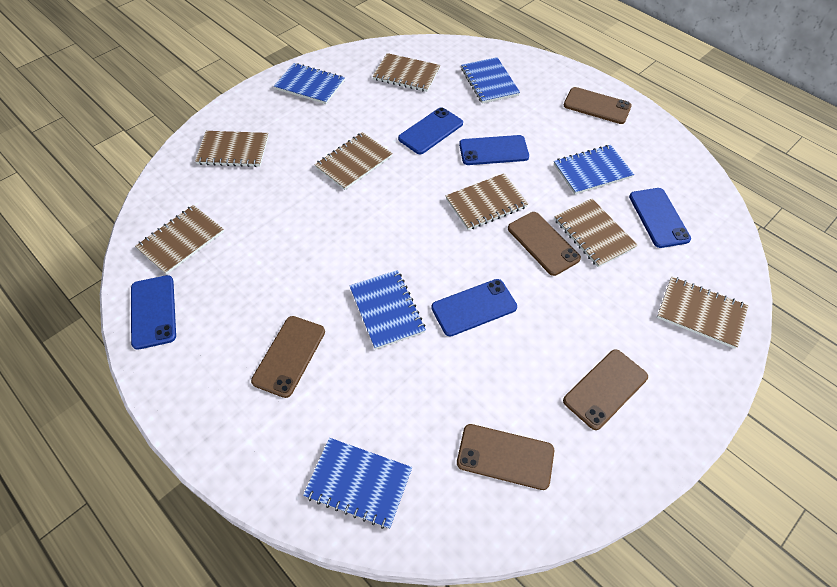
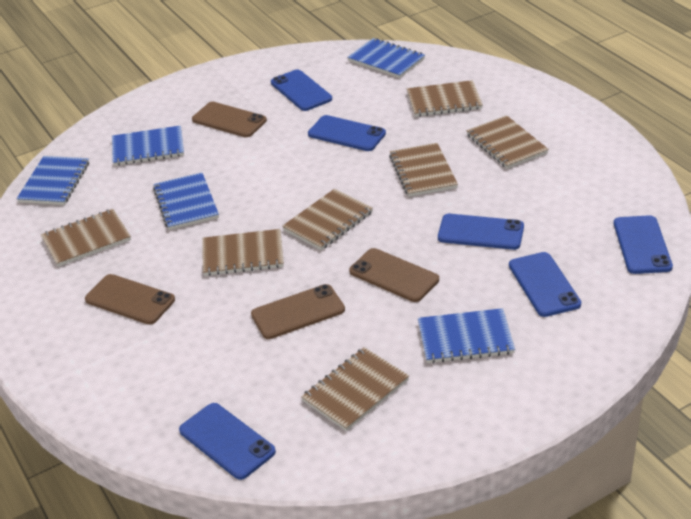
blue phone: [131,275,176,350] [398,107,463,154] [431,279,517,336] [459,135,529,165] [629,188,691,248] = 5 -> [179,403,276,480] [271,70,332,111] [308,115,386,151] [438,214,524,250] [509,252,581,317] [614,215,673,274] = 6
brown phone: [251,316,325,398] [457,424,554,490] [508,212,581,276] [563,349,648,430] [564,87,632,124] = 5 -> [85,274,175,324] [192,102,267,137] [251,284,345,339] [349,248,439,302] = 4

